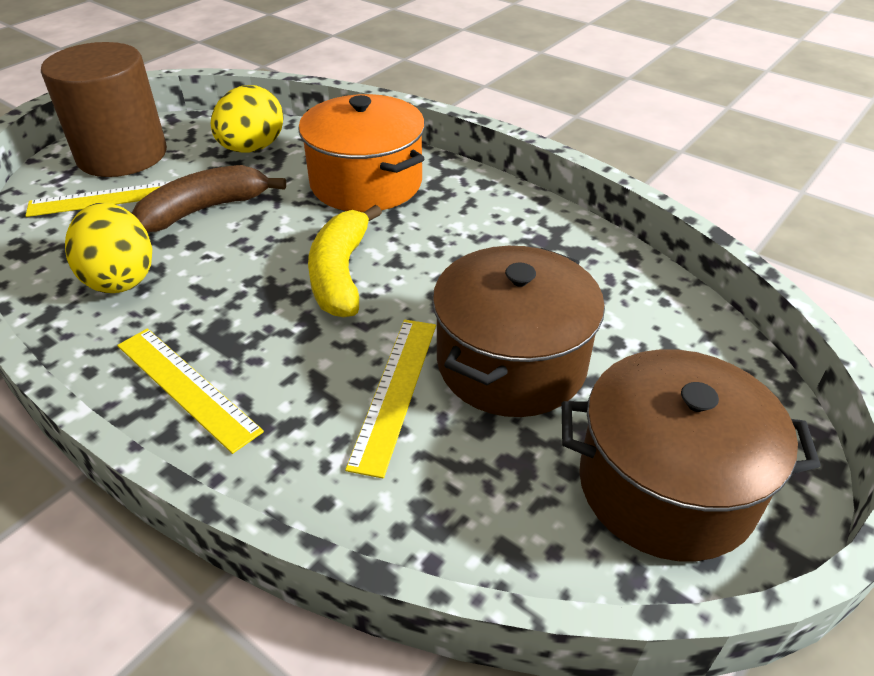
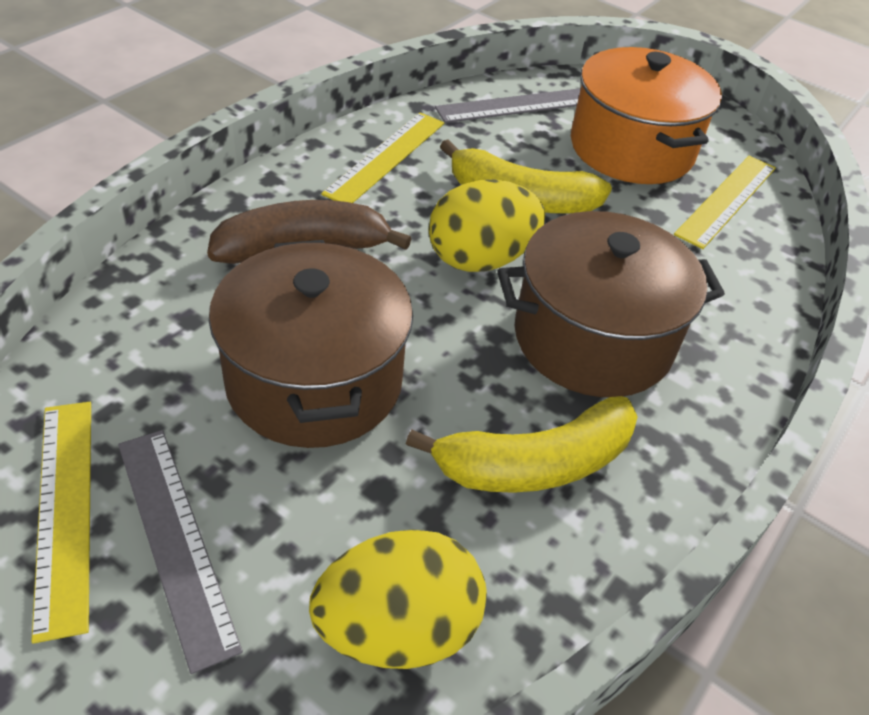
brown cylinder: [41,42,167,177] = 1 -> none = 0
grey ruler: none = 0 -> [118,430,243,674] [435,88,581,123] = 2
yellow banana: [308,205,382,317] = 1 -> [406,396,638,493] [440,139,612,213] = 2

